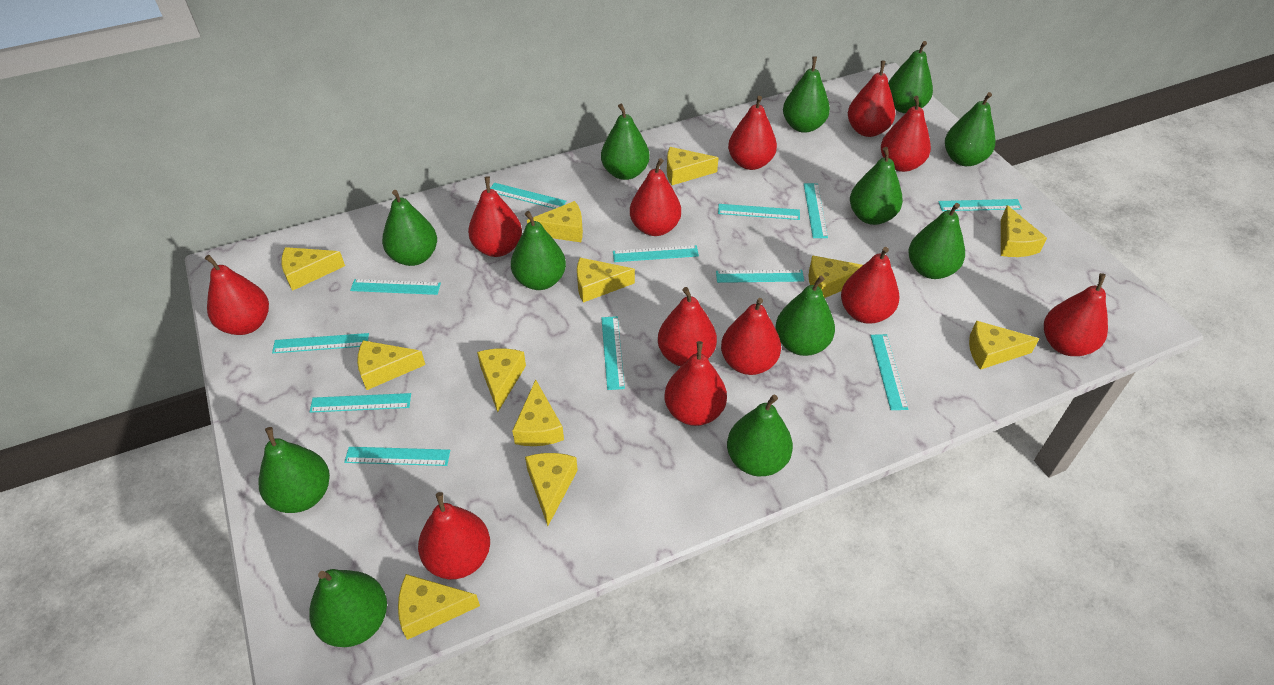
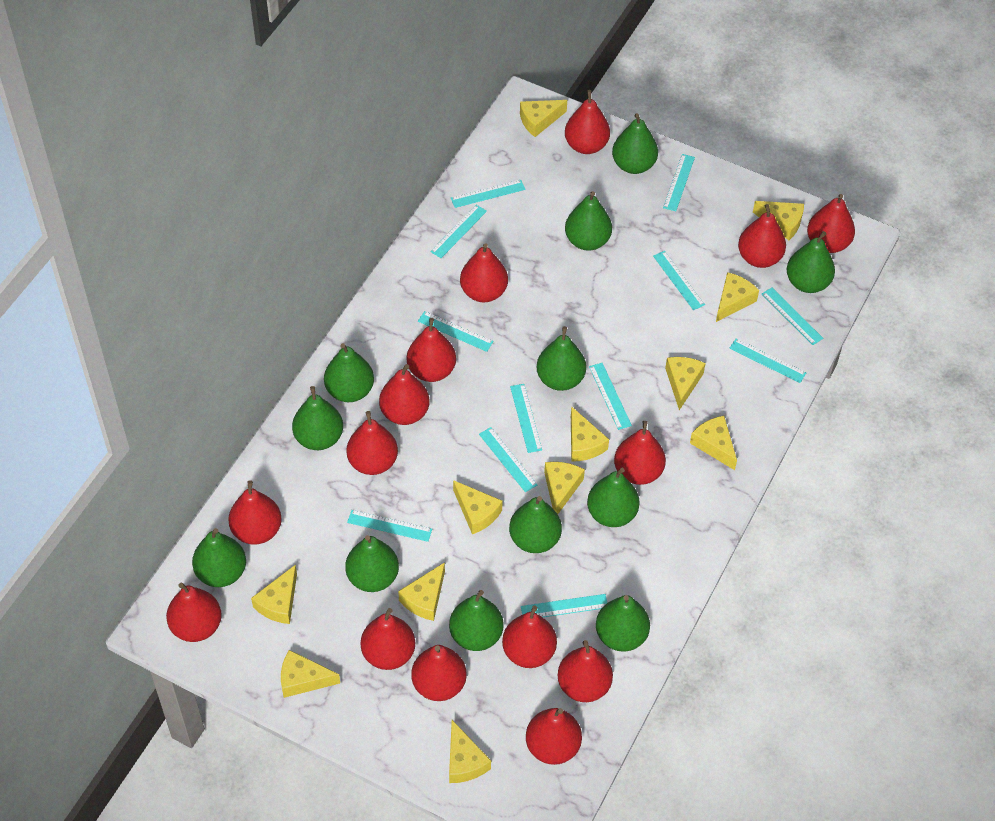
red pear: [205,255,269,335] [418,492,490,579] [468,176,522,257] [630,158,681,236] [658,287,717,366] [665,341,727,426] [721,298,781,375] [728,96,777,170] [841,247,900,324] [848,61,895,137] [881,96,931,172] [1044,273,1108,356] = 12 -> [166,583,222,642] [228,480,282,545] [346,411,398,475] [361,608,415,670] [379,364,430,425] [407,318,456,382] [411,645,467,701] [460,243,508,302] [502,605,557,668] [526,708,582,765] [557,640,613,702] [565,90,610,154] [614,421,666,485] [738,204,786,268] [807,194,855,253] = 15

